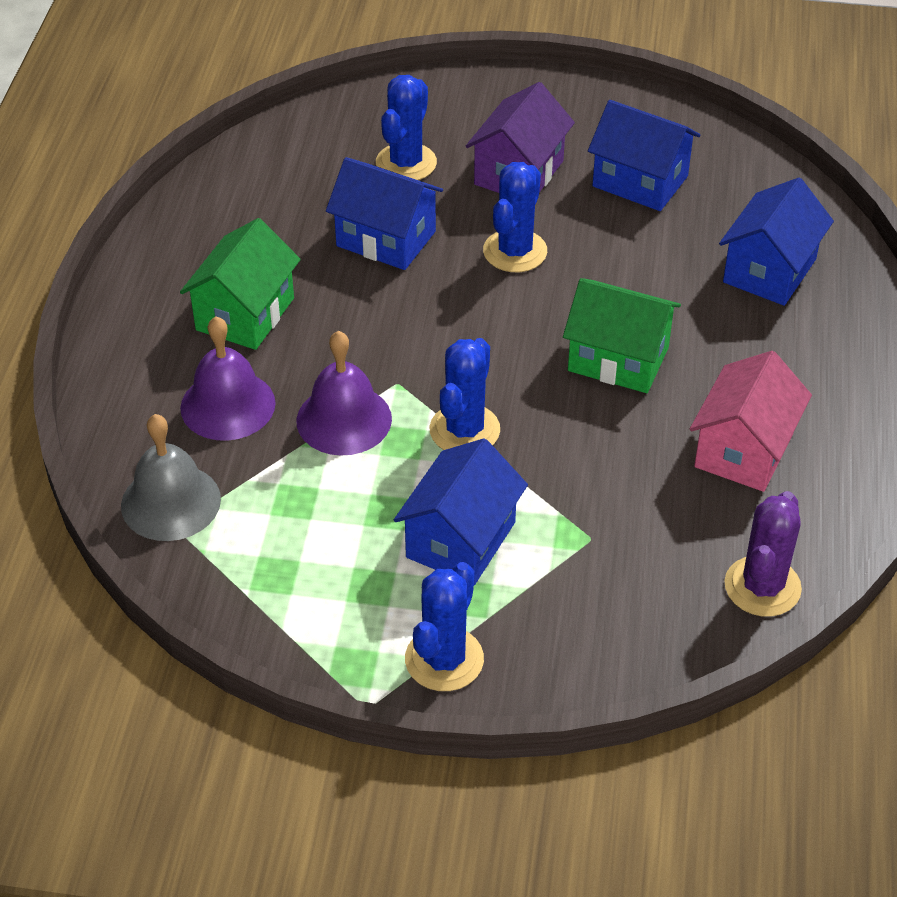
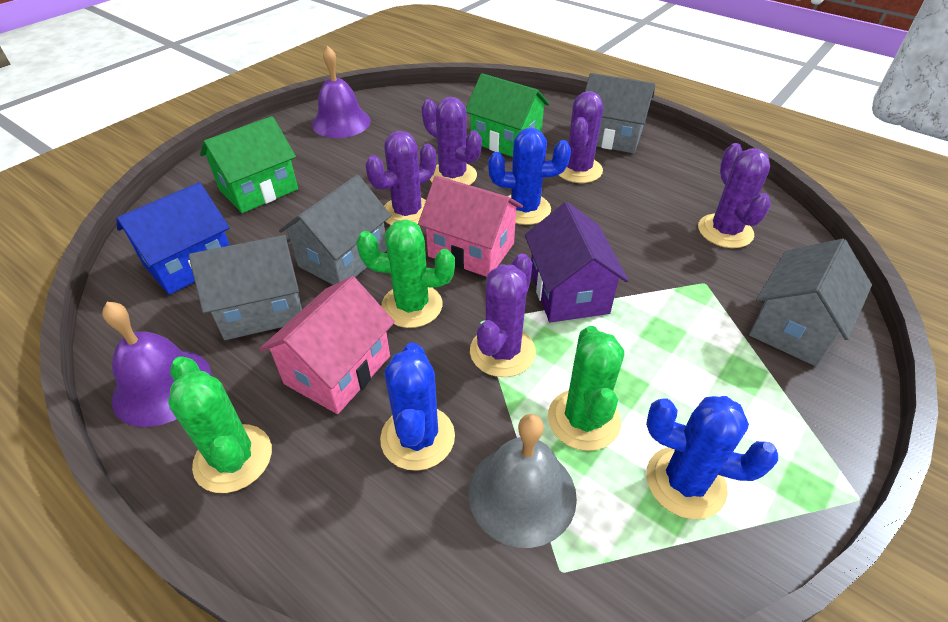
blue cactus: [376,75,437,180] [405,562,484,691] [430,338,500,450] [483,162,547,272] = 4 -> [380,342,455,471] [489,128,571,225] [646,396,778,519] = 3
blue house: [326,157,443,270] [394,438,528,585] [588,100,700,211] [719,178,834,306] = 4 -> [117,182,230,295] = 1
green cactus: none = 0 -> [168,357,272,493] [356,219,455,328] [548,326,624,451] = 3
grey house: none = 0 -> [189,235,302,340] [279,175,391,285] [585,73,655,153] [749,239,872,366] = 4
pink house: [690,351,812,492] = 1 -> [259,276,395,414] [418,175,523,277] = 2
purple cactus: [724,491,802,617] = 1 -> [366,131,436,225] [422,97,482,185] [470,253,536,377] [559,91,603,183] [698,143,771,248] = 5

